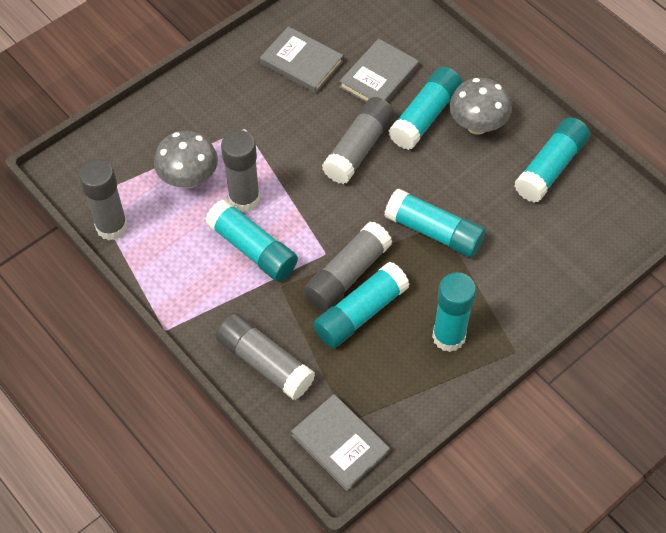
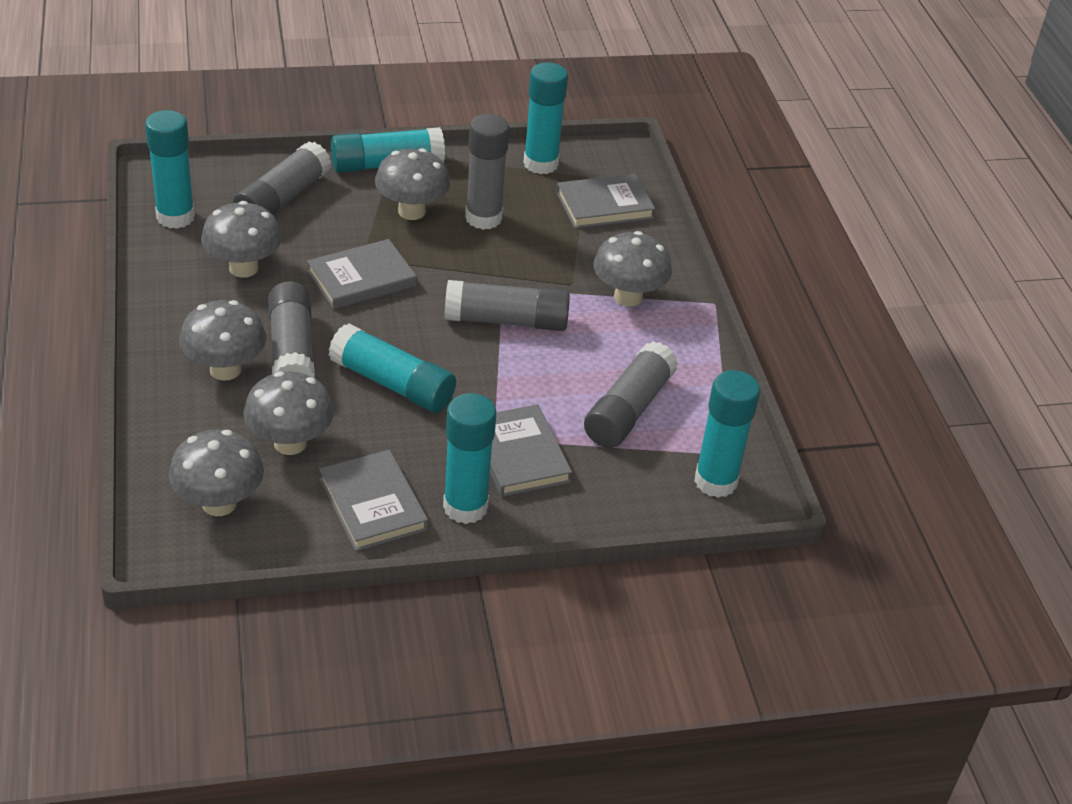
grey book: [260,26,343,93] [291,394,390,491] [339,39,419,103] = 3 -> [307,239,416,309] [319,450,428,551] [490,404,572,497] [556,174,655,228] = 4
grey mushroom: [154,131,218,188] [449,78,511,135] = 2 -> [169,429,264,516] [179,300,266,381] [201,201,282,278] [243,371,334,455] [375,148,450,220] [593,231,672,307] = 6

